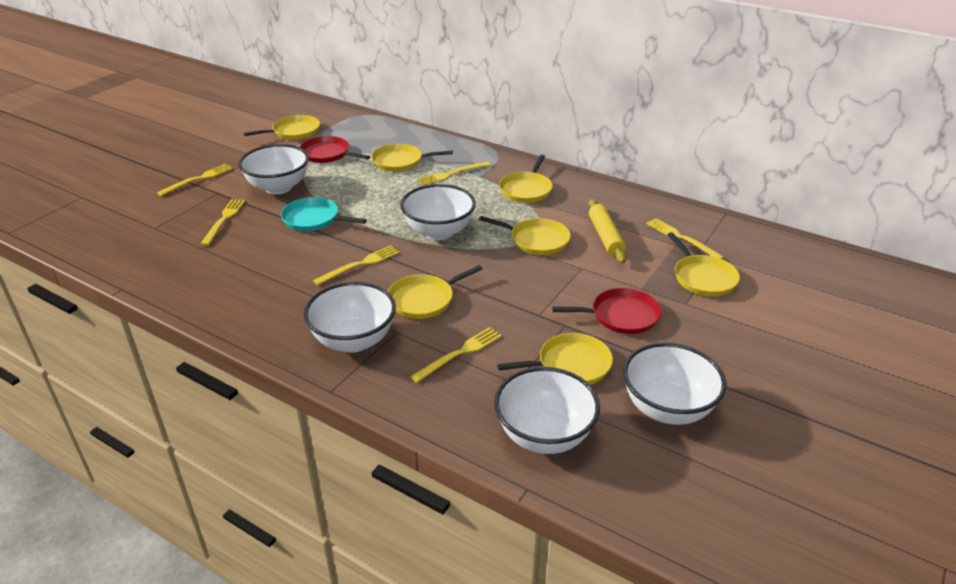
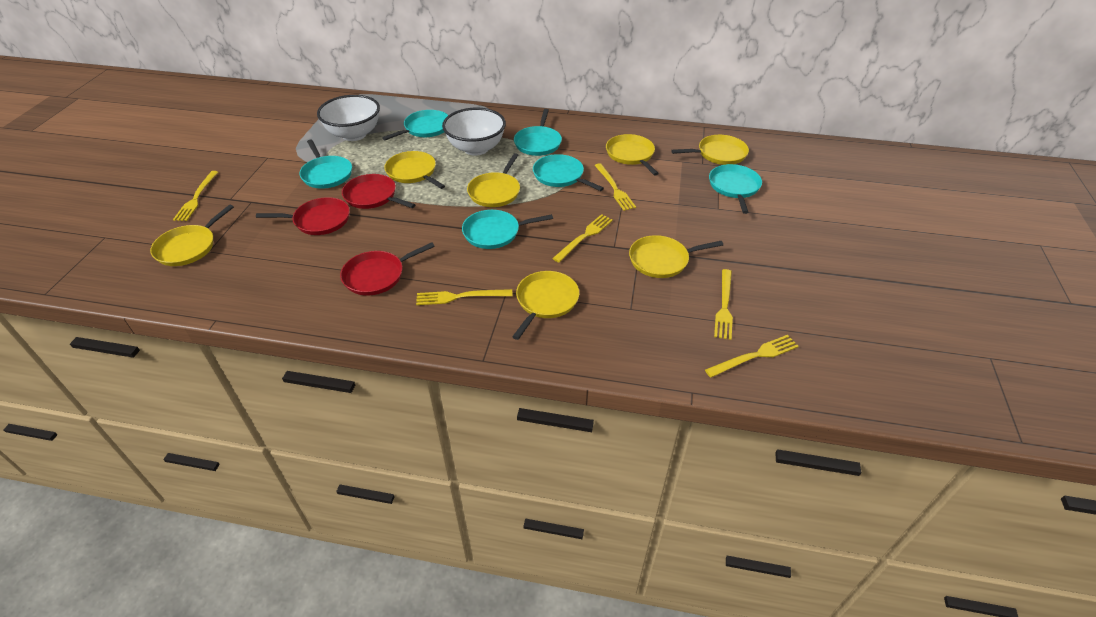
red pan: [300,136,370,163] [552,288,661,334] = 2 -> [256,197,350,235] [340,242,435,296] [342,174,415,209] = 3
turquoise pan: [281,197,367,231] = 1 -> [300,140,352,189] [382,110,448,140] [462,210,553,249] [514,109,562,156] [533,154,604,191] [709,164,762,214] = 6
white bowl: [238,144,309,194] [304,282,396,353] [400,184,476,240] [494,367,600,454] [623,343,726,425] = 5 -> [317,95,380,141] [442,108,506,156] = 2
yellow rolling pin: [589,199,626,263] = 1 -> none = 0

